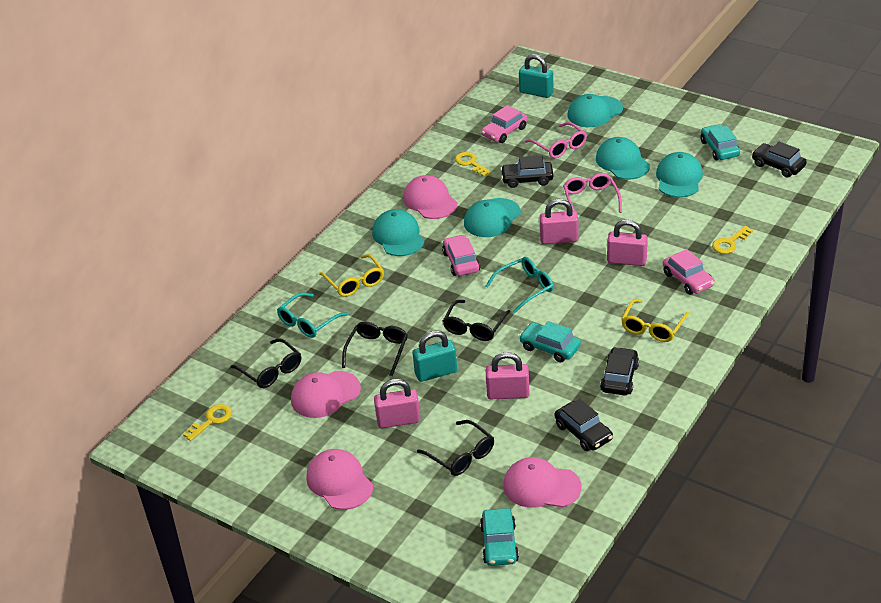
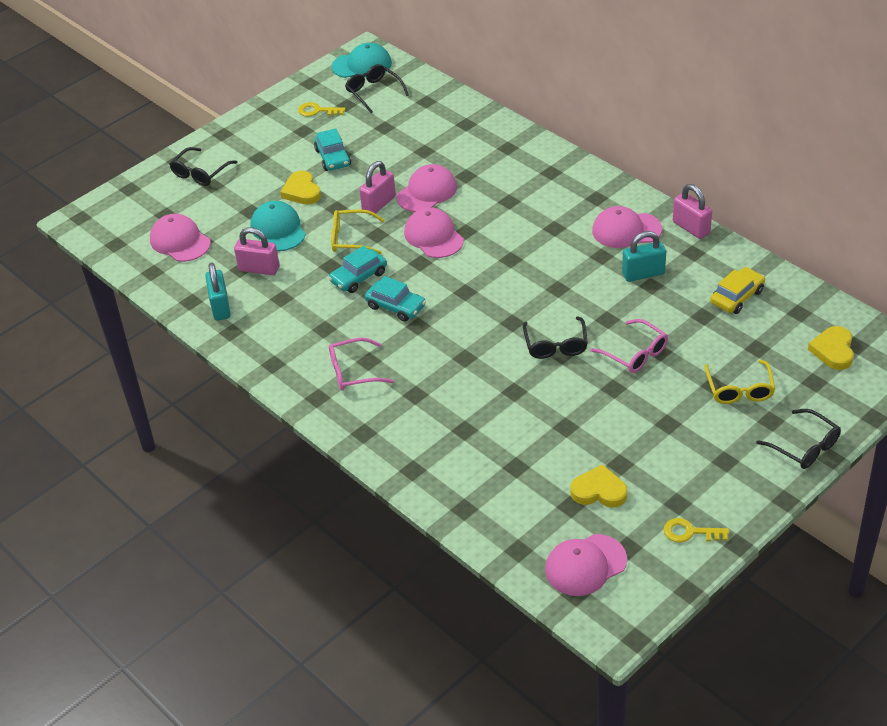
black car: [501,156,553,188] [555,399,613,451] [600,347,639,395] [752,142,807,177] = 4 -> none = 0
pink cap: [291,371,361,418] [306,449,373,510] [403,175,457,219] [503,457,581,508] = 4 -> [150,214,211,262] [396,164,457,212] [404,207,464,258] [545,534,627,596] [592,206,662,248] = 5
pink car: [442,235,480,276] [481,105,527,143] [663,249,715,294] = 3 -> none = 0
pink padlock: [374,379,420,428] [486,352,530,399] [539,199,579,244] [607,220,648,266] = 4 -> [234,227,280,275] [359,161,396,215] [673,184,712,239] = 3
turquoise cap: [372,209,424,256] [464,198,521,237] [568,94,623,127] [596,137,650,180] [656,152,703,197] = 5 -> [250,201,306,251] [332,43,392,78] = 2
turquoise glasses: [277,292,349,338] [486,257,553,313] = 2 -> none = 0
yellow car: none = 0 -> [710,267,765,314] = 1
yellow heart: none = 0 -> [280,171,321,205] [570,464,628,508] [808,326,854,370] = 3
yellow key: [183,404,232,441] [455,152,491,177] [712,226,753,254] = 3 -> [298,102,345,116] [664,518,729,542] = 2

